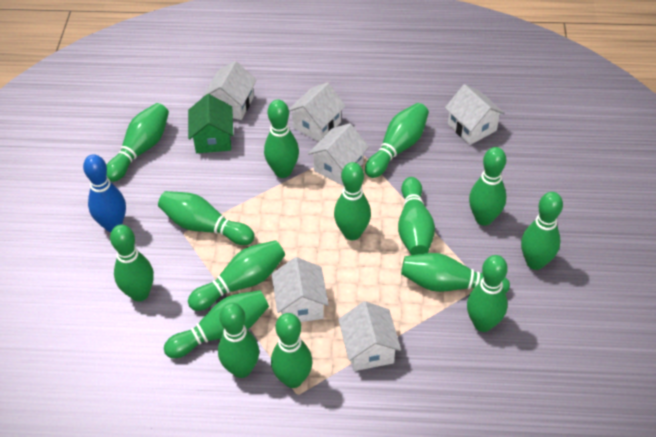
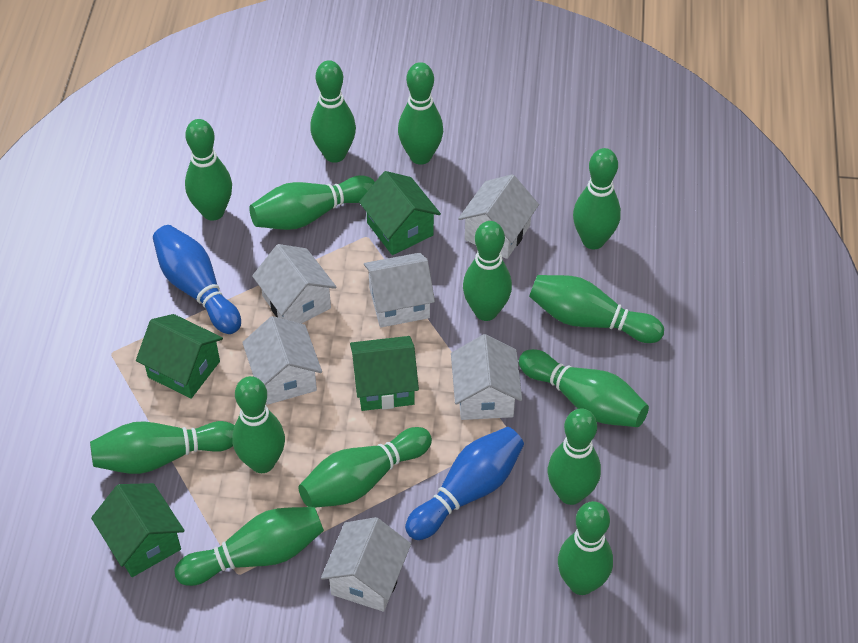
blue bowling pin: [83,154,126,232] = 1 -> [153,225,241,334] [405,427,524,540] = 2
green bowling pin: [106,103,169,182] [110,224,154,301] [158,191,255,245] [164,290,269,358] [188,240,285,311] [218,303,259,378] [264,100,299,178] [271,313,313,388] [334,162,371,240] [365,103,429,178] [398,177,435,255] [401,253,510,293] [467,255,508,332] [469,147,506,226] [521,192,563,270] = 15 -> [90,421,235,474] [175,507,324,586] [185,119,232,221] [232,376,285,473] [249,175,375,230] [299,427,432,508] [310,60,356,163] [398,62,443,165] [463,221,512,321] [519,349,649,427] [529,275,664,343] [548,408,601,505] [558,501,613,595] [573,148,621,249] = 14
green house: [188,94,233,153] = 1 -> [91,483,185,577] [136,314,223,399] [350,336,419,411] [359,171,441,255] = 4

